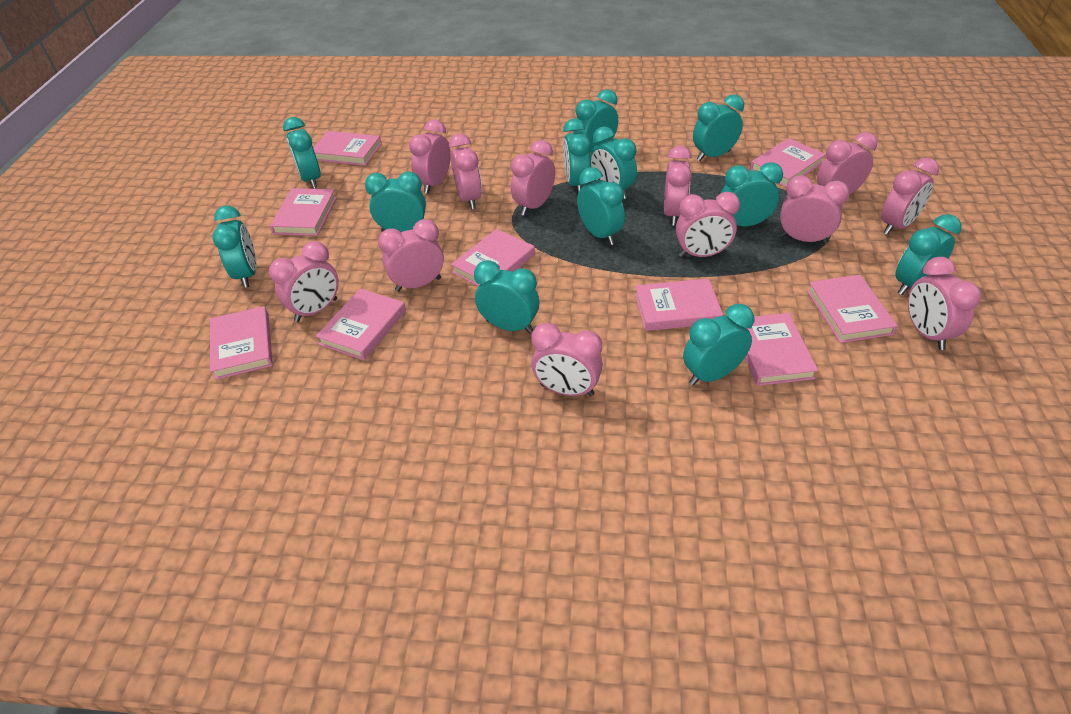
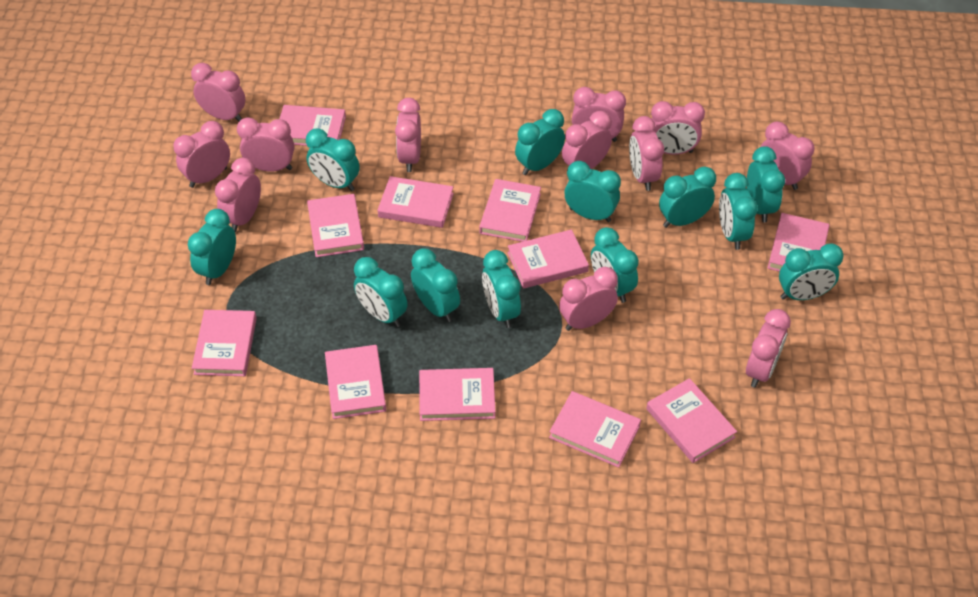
pink book: [210,306,273,380] [270,188,337,236] [313,131,381,166] [316,288,406,360] [451,229,535,286] [635,278,723,331] [745,313,818,386] [750,138,826,187] [807,275,898,343] = 9 -> [192,310,257,376] [279,105,346,146] [307,194,364,257] [325,345,386,419] [378,176,454,228] [419,368,495,421] [479,179,541,242] [507,229,589,288] [549,391,641,468] [646,378,737,463] [768,213,830,272] = 11

